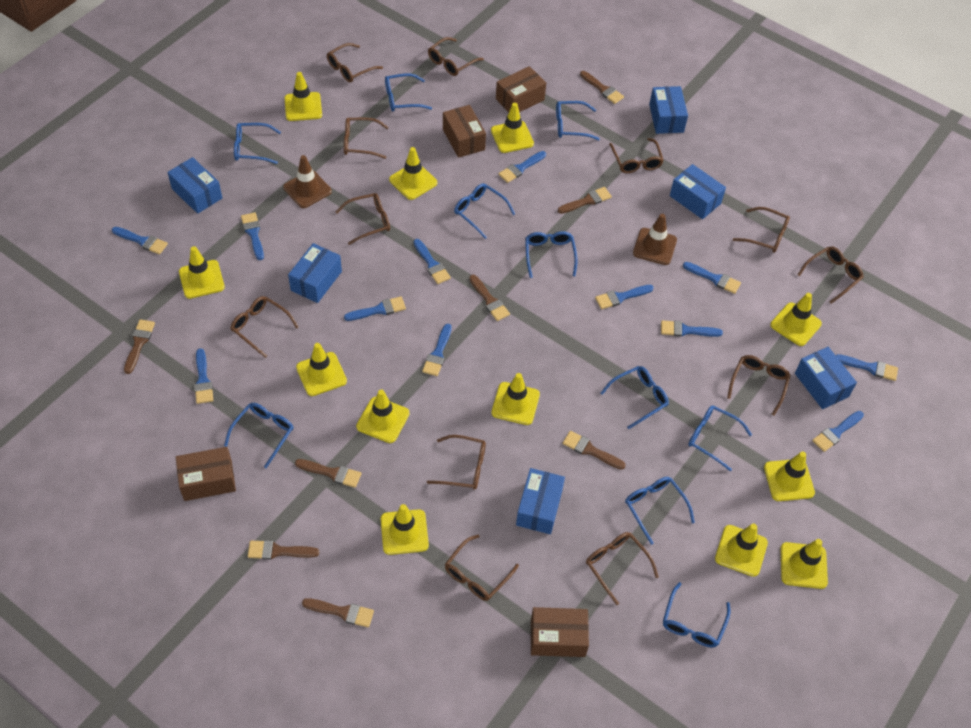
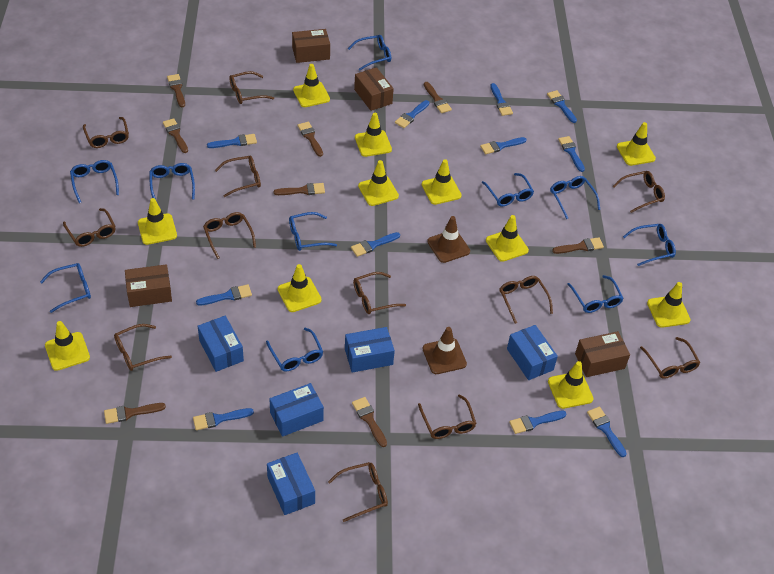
blue box: [167,157,222,214] [288,243,342,303] [516,468,565,534] [649,86,688,134] [670,164,726,219] [795,347,857,409] = 6 -> [198,316,244,372] [267,453,315,515] [269,383,324,437] [345,327,395,373] [507,325,558,380] = 5
blue brush: [112,227,168,254] [194,348,213,404] [241,212,264,260] [344,296,406,321] [414,239,451,284] [422,324,452,376] [499,151,546,183] [595,285,654,309] [661,320,723,337] [683,262,741,294] [812,411,864,452] [836,354,898,381] = 12 -> [193,408,254,430] [196,284,252,306] [207,134,257,148] [351,232,400,257] [395,100,430,128] [480,137,527,154] [490,83,513,116] [509,411,566,434] [547,90,577,123] [558,136,585,172] [587,407,627,457] = 11
yellow traffic cone: [179,246,225,299] [285,72,322,121] [296,343,347,396] [356,390,410,443] [381,504,429,555] [389,147,437,200] [491,103,534,153] [491,373,540,425] [715,524,768,577] [764,451,815,501] [770,293,822,346] [780,539,828,589] = 12 -> [45,321,90,371] [138,198,177,245] [278,264,322,312] [293,64,330,107] [355,113,392,157] [358,160,399,206] [421,159,462,205] [486,215,529,262] [548,361,594,409] [617,122,656,166] [647,282,691,328] = 11

